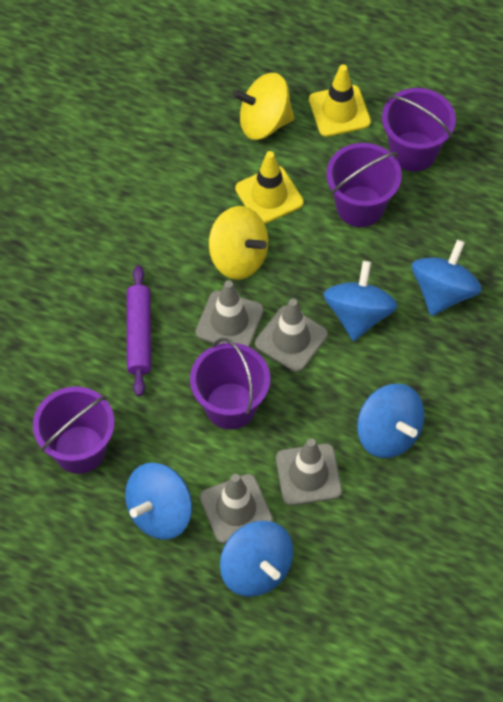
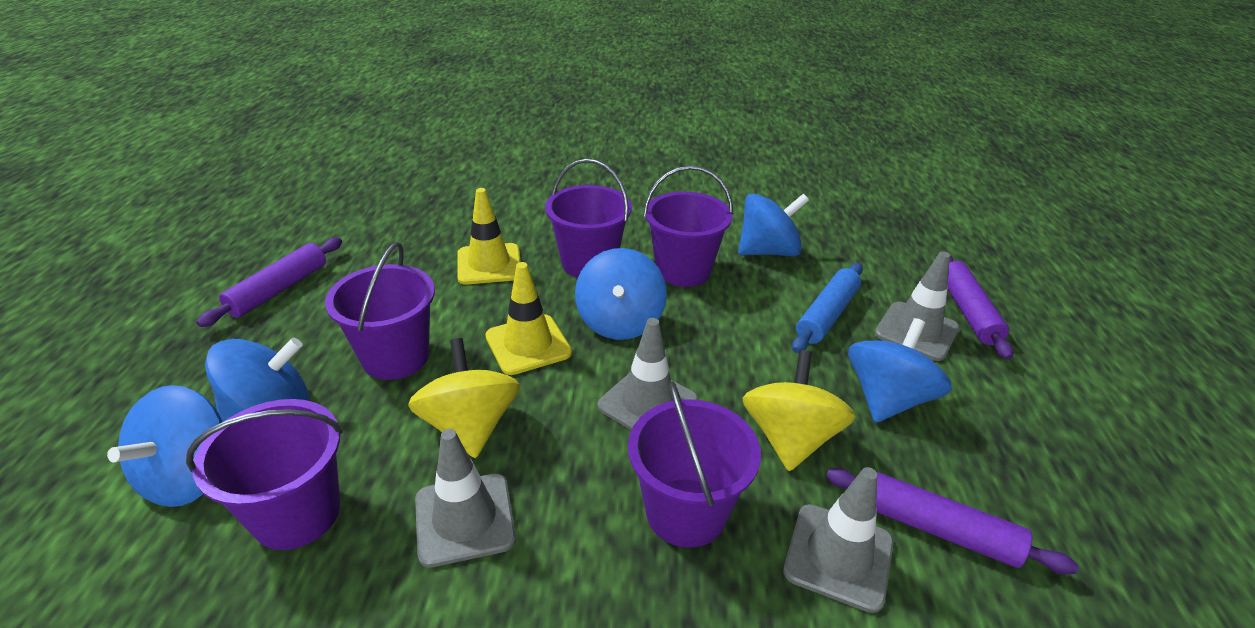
blue rolling pin: none = 0 -> [792,263,863,353] = 1
purple bucket: [33,386,115,474] [190,338,270,429] [326,143,402,227] [382,88,456,172] = 4 -> [186,399,343,550] [325,242,435,380] [545,159,632,278] [628,381,761,548] [643,166,733,287] = 5
purple rolling pin: [127,265,151,396] = 1 -> [196,238,342,327] [826,468,1079,574] [947,255,1013,360] = 3

